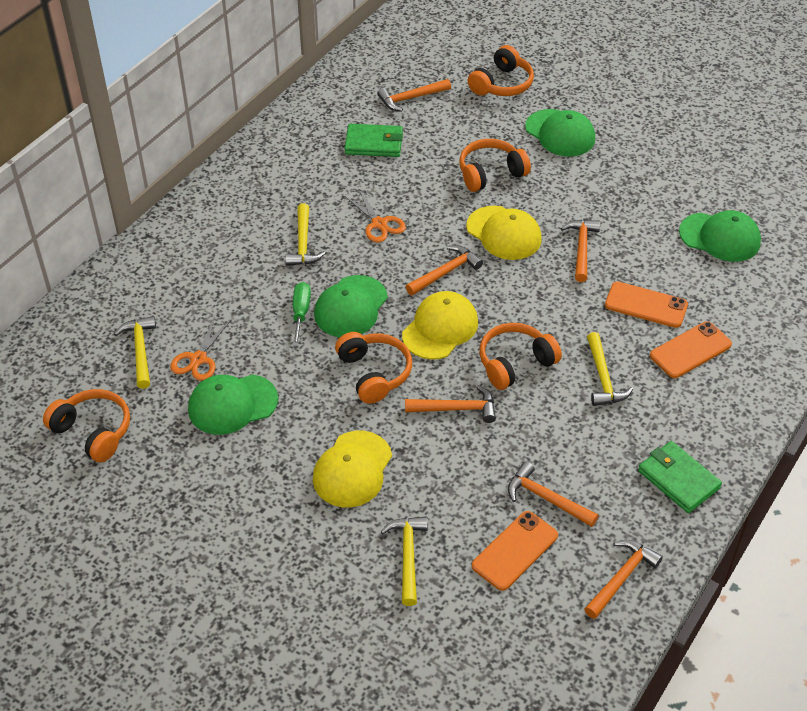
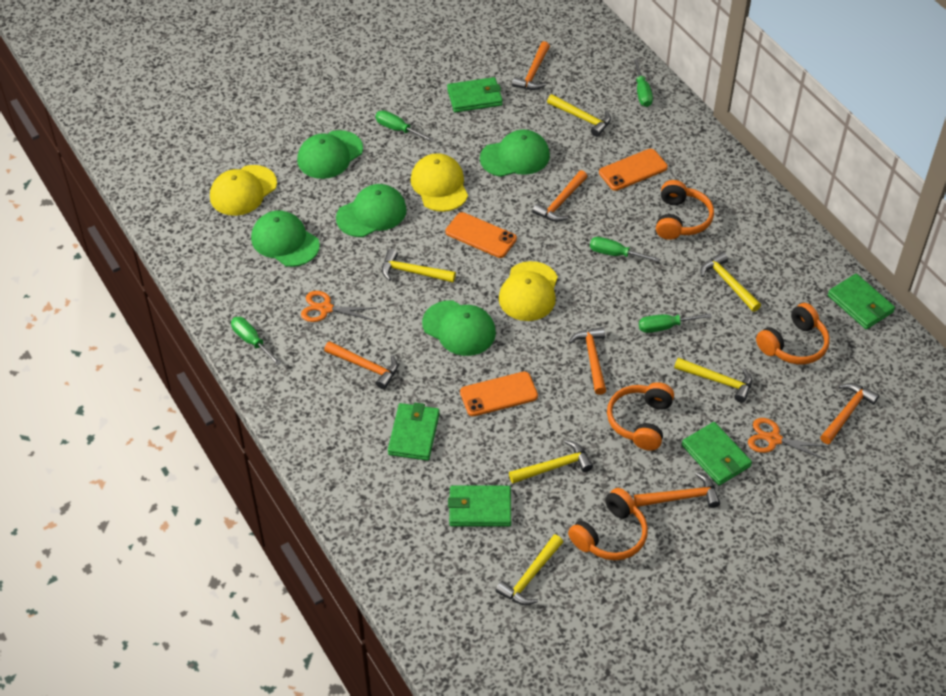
green cap: [188,374,278,435] [314,275,388,337] [525,109,595,157] [679,210,761,262] = 4 -> [251,210,320,267] [297,130,363,179] [336,184,407,237] [422,300,496,356] [480,129,550,177] = 5
green screwdriver: [293,282,311,346] = 1 -> [231,317,281,366] [375,110,434,142] [590,237,660,262] [634,59,653,107] [639,313,712,333] = 5
green wallet: [345,124,403,157] [638,441,722,513] = 2 -> [388,403,440,461] [447,77,503,112] [448,485,511,527] [682,422,752,485] [828,274,895,329] = 5
orange headphones: [43,389,130,462] [335,332,412,404] [459,139,531,192] [468,45,534,96] [479,323,562,390] = 5 -> [568,488,648,560] [607,382,674,451] [656,180,714,240] [756,303,830,365] = 4
yellow hammer: [114,316,156,389] [285,203,325,266] [381,516,428,606] [587,332,633,406] = 4 -> [382,249,456,282] [495,534,563,605] [509,440,593,483] [547,94,611,137] [674,358,752,403] [701,252,761,312] = 6

